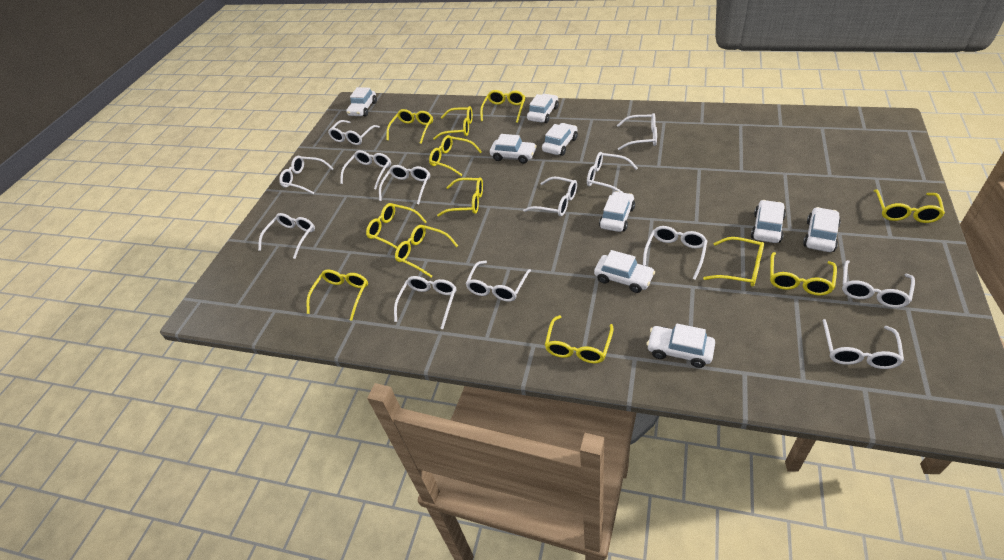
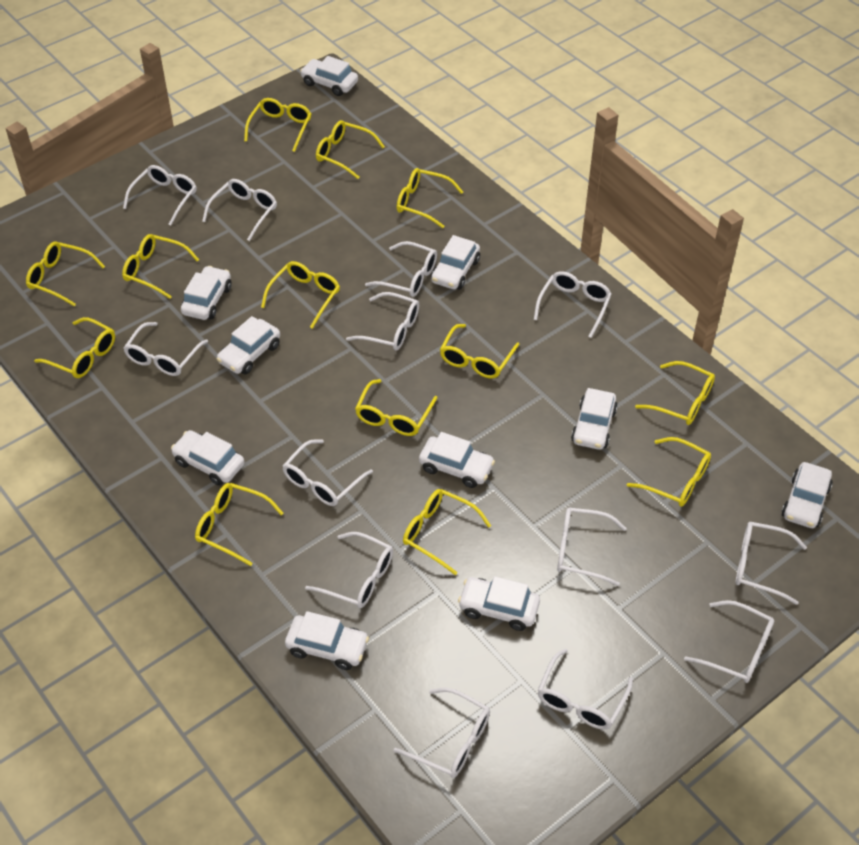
white car: [346,87,377,117] [490,134,537,164] [527,94,559,123] [542,123,578,156] [594,250,655,293] [599,191,635,232] [647,324,715,368] [751,200,786,243] [803,207,841,252] = 9 -> [171,430,244,485] [181,266,232,320] [217,316,280,375] [285,611,369,670] [300,56,358,96] [419,432,495,488] [431,235,480,290] [458,576,540,631] [571,388,618,450] [781,462,832,528] = 10
yellow glasses: [306,270,368,321] [366,203,427,249] [387,109,433,144] [395,225,458,277] [429,135,482,176] [433,106,473,140] [437,177,483,217] [480,90,525,123] [545,315,614,363] [703,237,764,287] [770,252,837,296] [874,189,945,223] = 12 -> [26,242,105,307] [34,317,115,378] [122,234,199,299] [195,483,283,566] [244,98,311,152] [261,261,340,329] [316,120,385,179] [355,379,437,436] [397,168,463,228] [403,489,491,575] [440,324,520,378] [627,437,711,507] [635,361,715,425] = 13

